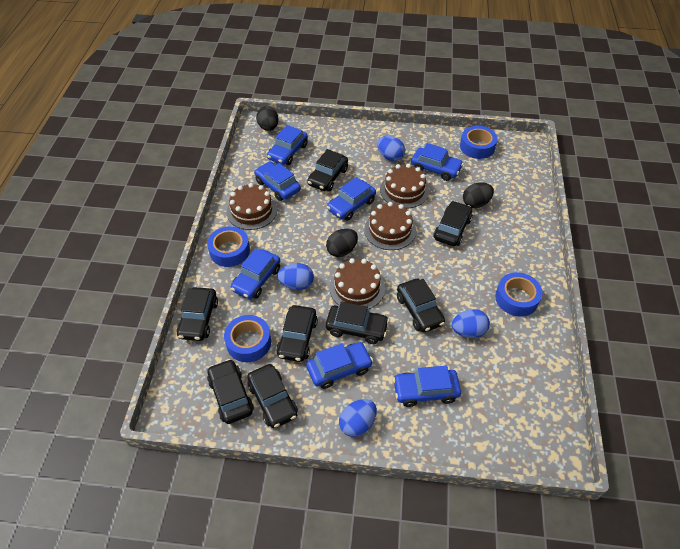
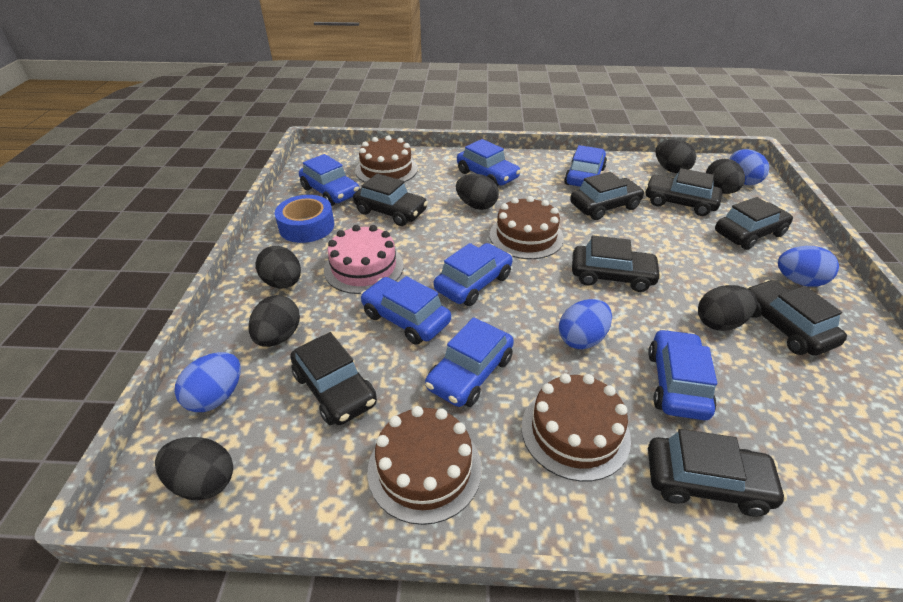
black egg: [256,106,279,131] [326,228,358,257] [463,182,494,208] = 3 -> [155,437,233,501] [248,295,300,347] [256,246,301,289] [456,174,499,210] [656,139,696,173] [698,285,757,331] [706,159,745,194] = 7
blue tape: [207,226,250,267] [224,315,271,362] [460,126,497,159] [495,272,543,317] = 4 -> [275,195,334,243] = 1
pink cake: none = 0 -> [324,225,404,294] = 1

